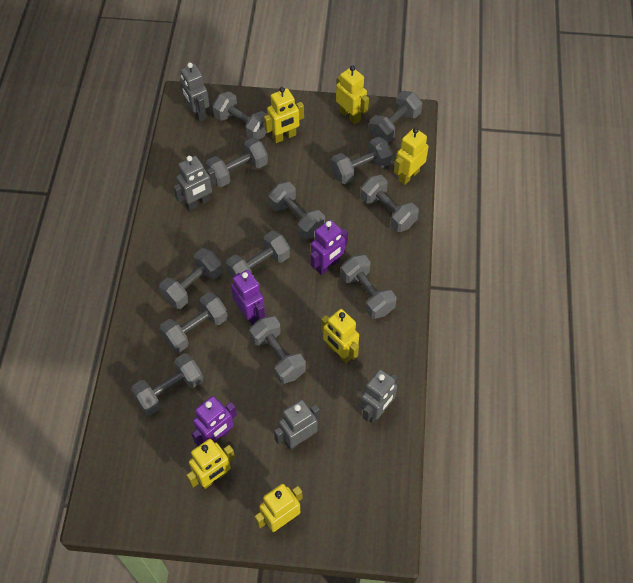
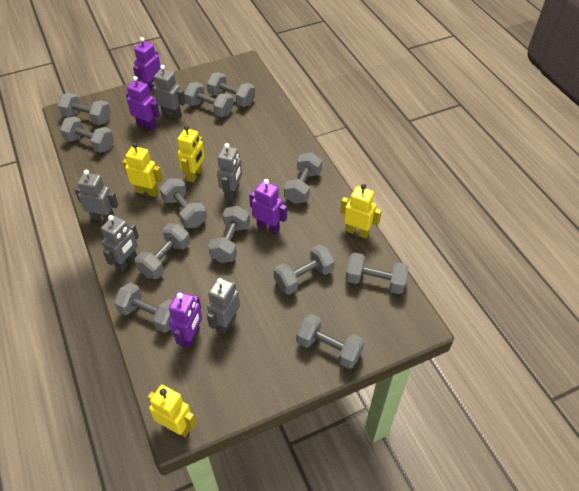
grey robot: [173,156,217,211] [180,62,209,122] [274,400,320,450] [360,369,398,423] = 4 -> [75,170,119,222] [101,215,139,272] [151,65,186,119] [207,277,240,334] [217,143,242,201] = 5
purple robot: [191,396,237,446] [231,270,265,325] [310,220,348,275] = 3 -> [126,76,160,131] [133,37,161,92] [169,292,202,348] [249,179,287,234] = 4
yellow robot: [186,439,235,489] [254,484,303,532] [264,87,304,143] [321,309,359,363] [336,66,369,124] [394,128,428,185] = 6 -> [122,143,163,197] [147,385,197,437] [177,125,205,183] [340,184,382,239] = 4

